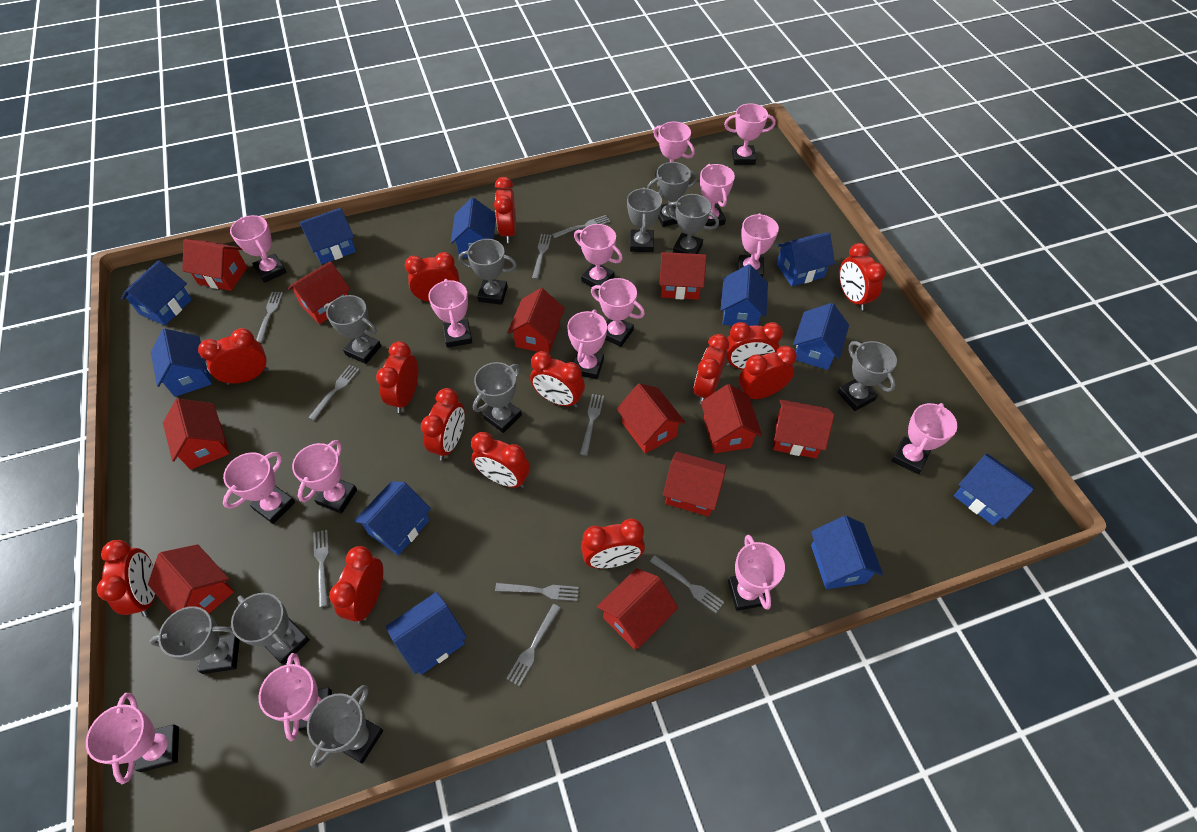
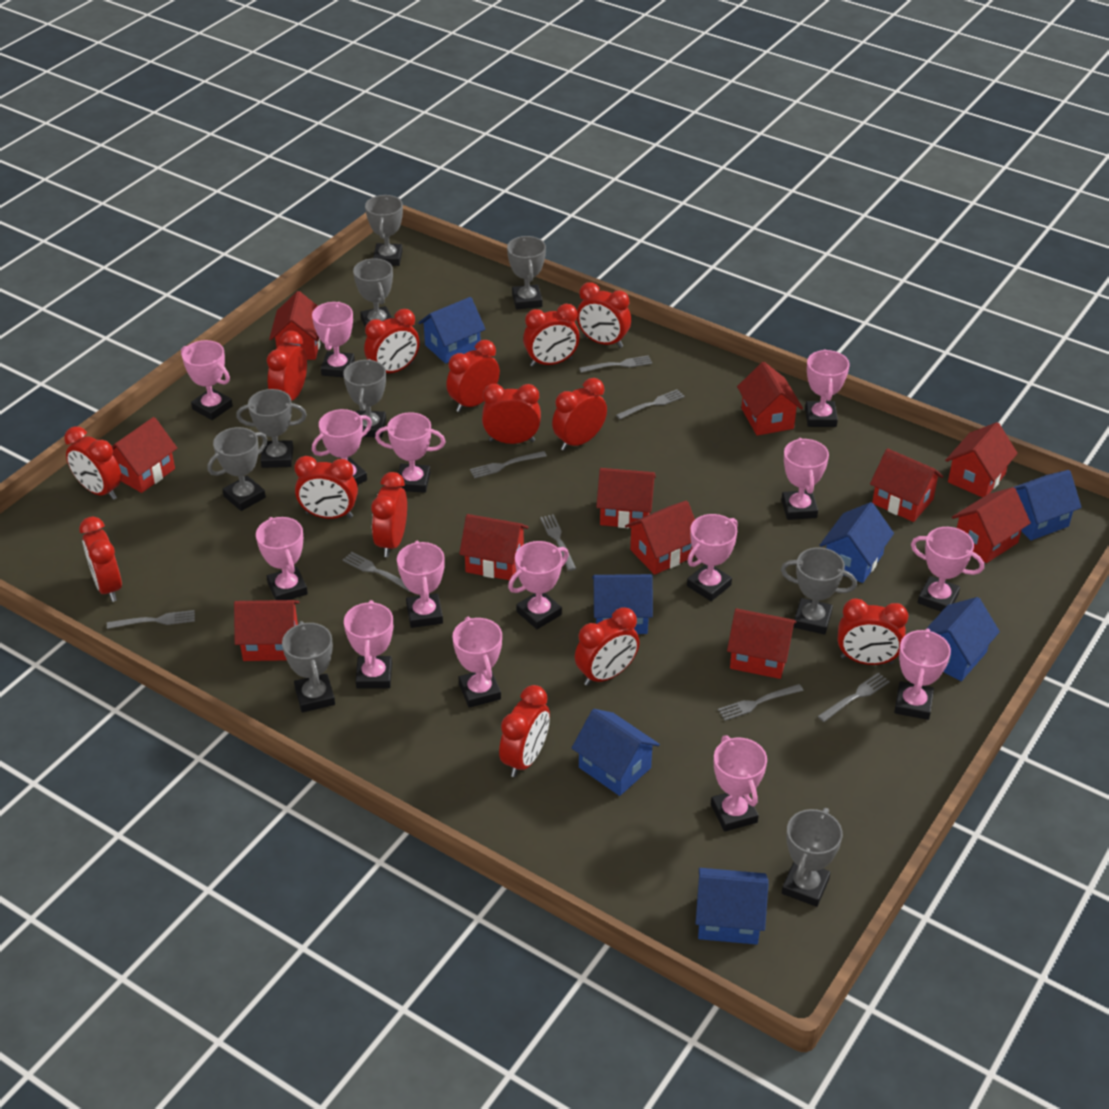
blue house: [121,260,192,326] [151,329,212,397] [299,208,356,264] [354,482,431,555] [386,592,467,675] [451,197,496,257] [721,264,768,326] [776,232,835,286] [793,303,849,370] [811,516,883,589] [954,453,1034,526] = 11 -> [418,297,485,364] [572,709,660,796] [592,574,653,634] [696,868,769,945] [819,502,894,583] [925,597,1000,681] [1014,470,1082,541] = 7
grey fork: [256,292,283,343] [308,365,360,420] [313,530,329,607] [495,583,579,601] [506,604,561,686] [532,234,552,280] [552,215,610,238] [580,394,604,456] [650,555,724,613] = 9 -> [107,610,195,629] [343,552,411,592] [470,451,547,478] [540,514,576,571] [579,355,652,373] [616,389,685,419] [718,684,804,721] [818,673,890,722] = 8
grey trophy: [149,606,240,674] [231,593,310,665] [307,685,383,769] [324,295,381,364] [459,239,517,305] [473,362,522,433] [627,187,662,252] [647,162,698,227] [666,194,719,254] [837,341,897,411] = 10 -> [207,427,267,511] [236,389,307,468] [282,621,335,712] [343,359,386,438] [353,258,393,327] [365,195,403,266] [507,236,546,309] [781,548,857,634] [782,808,843,907] = 9

